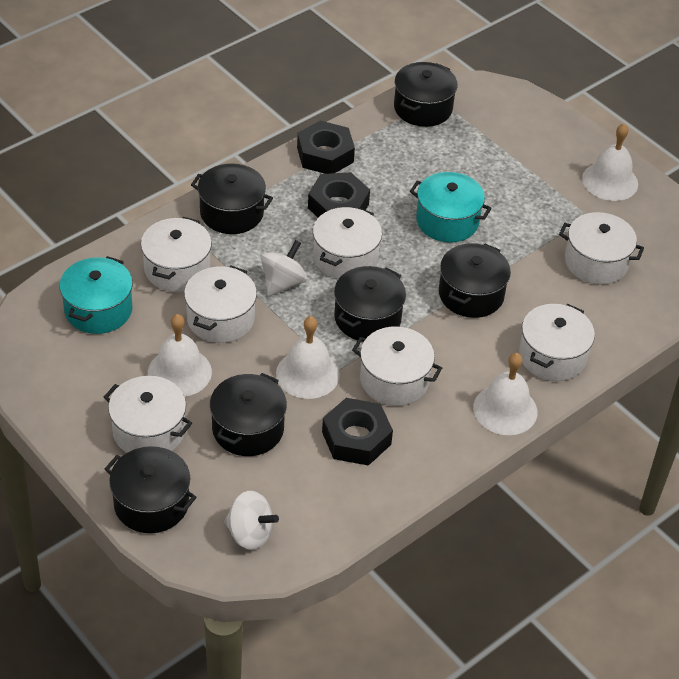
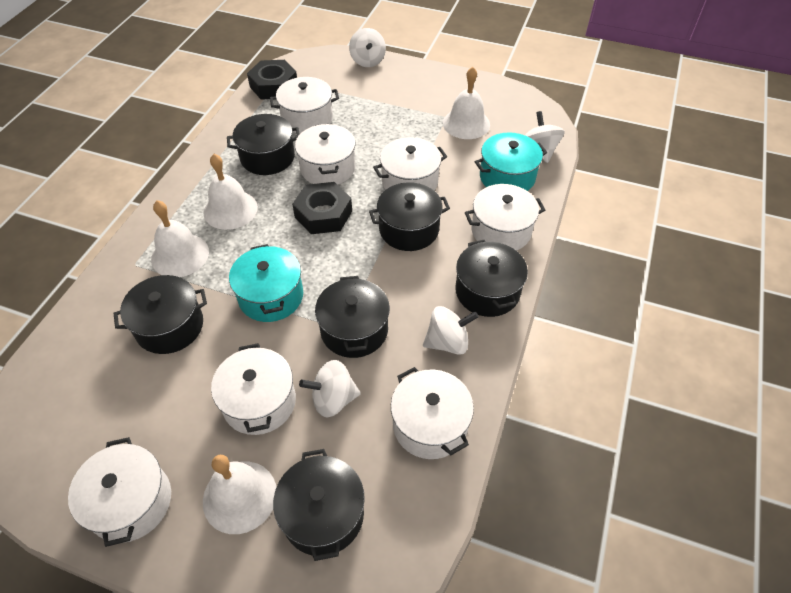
black nut: [297,120,355,174] [308,172,370,218] [322,398,393,466] = 3 -> [247,60,297,100] [292,182,352,234] = 2
white spinning top: [224,491,279,550] [261,240,307,296] = 2 -> [299,360,361,418] [349,28,386,67] [423,306,479,355] [525,111,565,163] = 4

